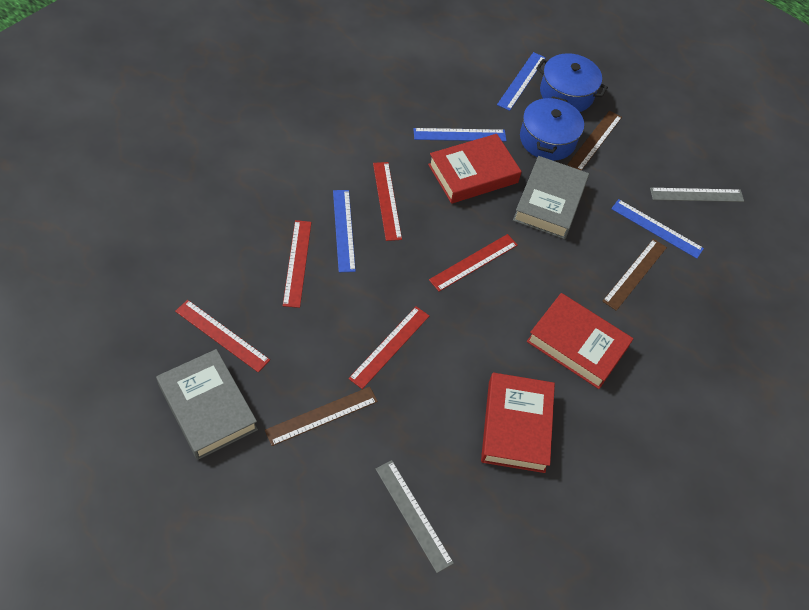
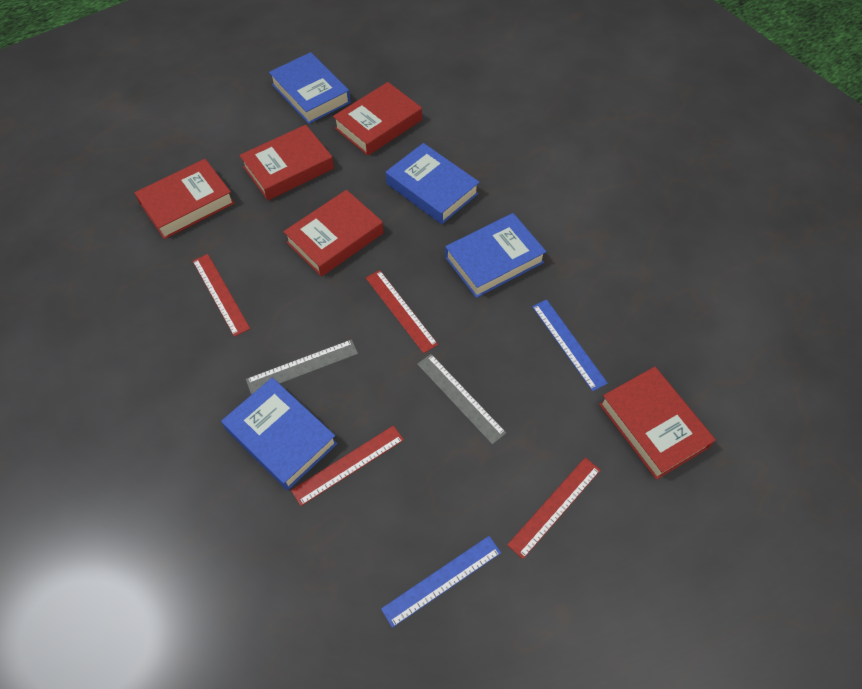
blue book: none = 0 -> [221,377,338,490] [269,52,351,124] [386,143,480,224] [445,213,547,298] = 4
blue pot: [520,96,584,161] [536,53,608,112] = 2 -> none = 0
blue ruler: [333,190,356,272] [413,128,506,141] [497,52,546,111] [611,199,704,259] = 4 -> [381,536,501,628] [532,300,608,391] = 2
brown ruler: [265,387,378,446] [567,111,622,171] [602,239,667,311] = 3 -> none = 0
grey book: [156,349,258,460] [513,156,589,239] = 2 -> none = 0
red book: [428,134,522,204] [481,372,555,473] [527,293,633,389] = 3 -> [134,159,235,239] [239,125,334,200] [283,190,384,277] [333,82,422,156] [599,367,716,480] = 5
red ruler: [175,300,270,372] [283,220,312,308] [348,306,429,389] [373,162,402,241] [429,234,518,291] = 5 -> [193,254,250,337] [291,425,404,506] [366,270,438,353] [507,457,601,559] = 4

